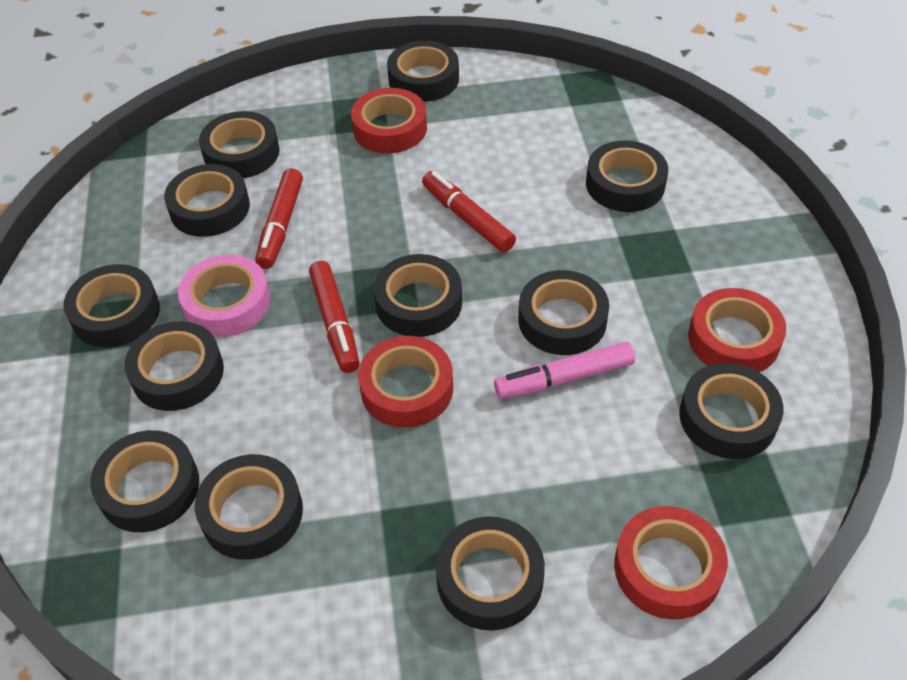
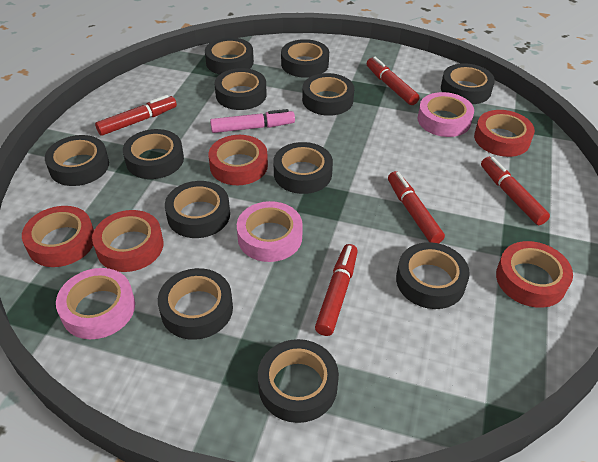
pink tape: [178,255,271,337] = 1 -> [56,268,135,339] [237,201,303,262] [418,92,474,137] = 3
red marker: [255,168,303,269] [309,261,360,373] [422,171,516,252] = 3 -> [95,95,177,136] [315,244,358,336] [367,57,419,105] [388,171,445,243] [481,157,550,225] = 5
red tape: [351,88,427,153] [358,336,453,428] [614,506,728,620] [688,288,786,372] = 4 -> [22,206,94,267] [92,210,163,272] [209,135,268,185] [474,110,535,157] [496,241,573,308] = 5

